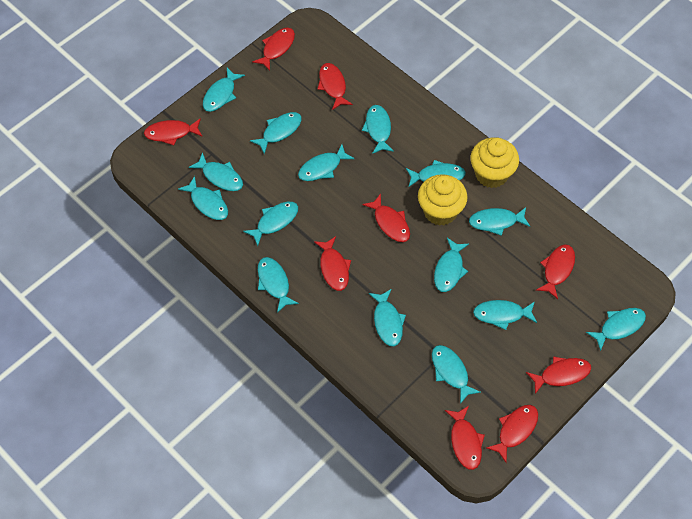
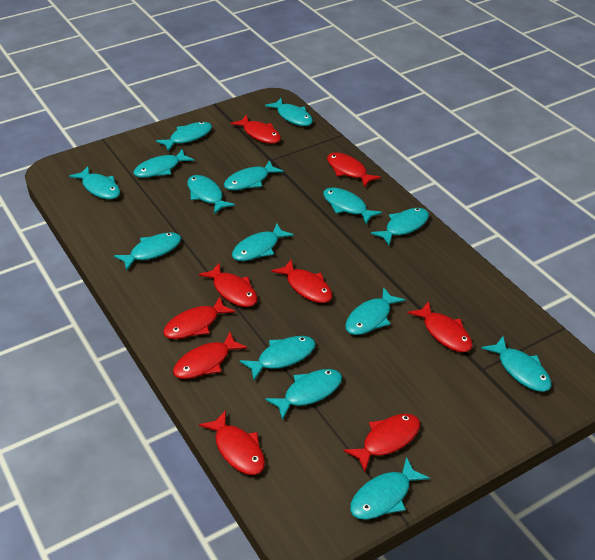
yellow cupcake: [418,174,468,226] [470,138,519,188] = 2 -> none = 0

